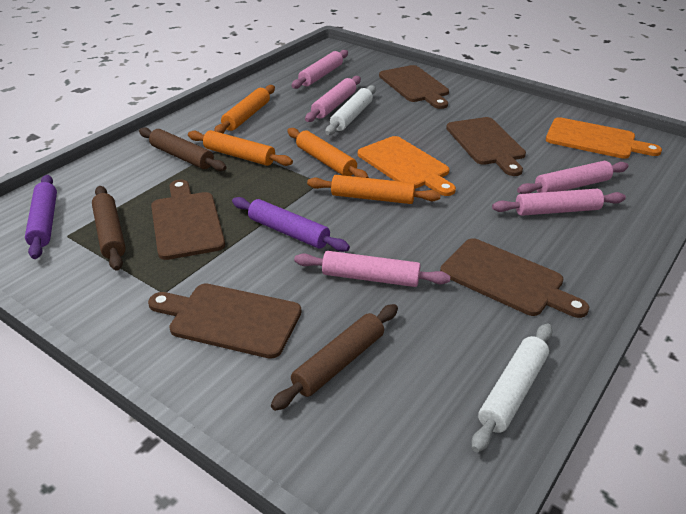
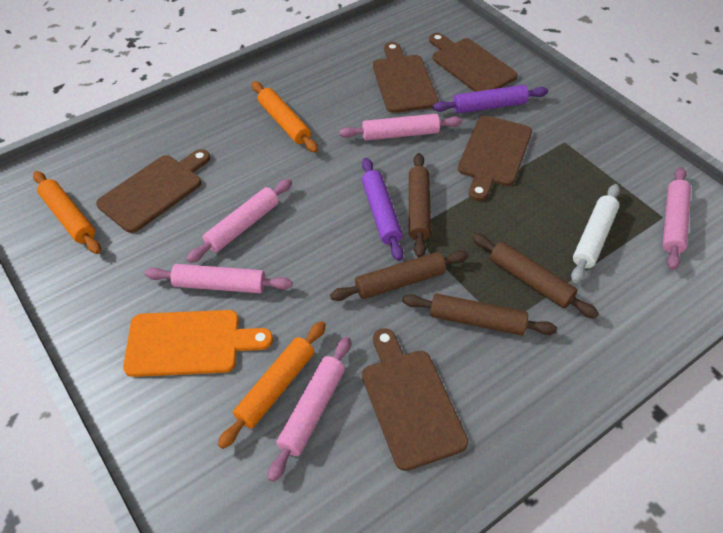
brown rolling pin: [92,186,126,271] [139,127,227,171] [271,304,398,411] = 3 -> [330,251,469,301] [402,293,557,336] [409,153,431,258] [472,233,599,319] = 4
orange cutting board: [358,136,456,196] [546,117,662,159] = 2 -> [123,310,273,377] = 1
orange rolling pin: [188,130,293,166] [214,85,275,133] [287,128,369,178] [307,175,441,204] = 4 -> [33,171,101,254] [218,321,326,449] [252,81,318,153] = 3
white rolling pin: [325,85,376,135] [471,323,553,453] = 2 -> [571,184,620,283] = 1

